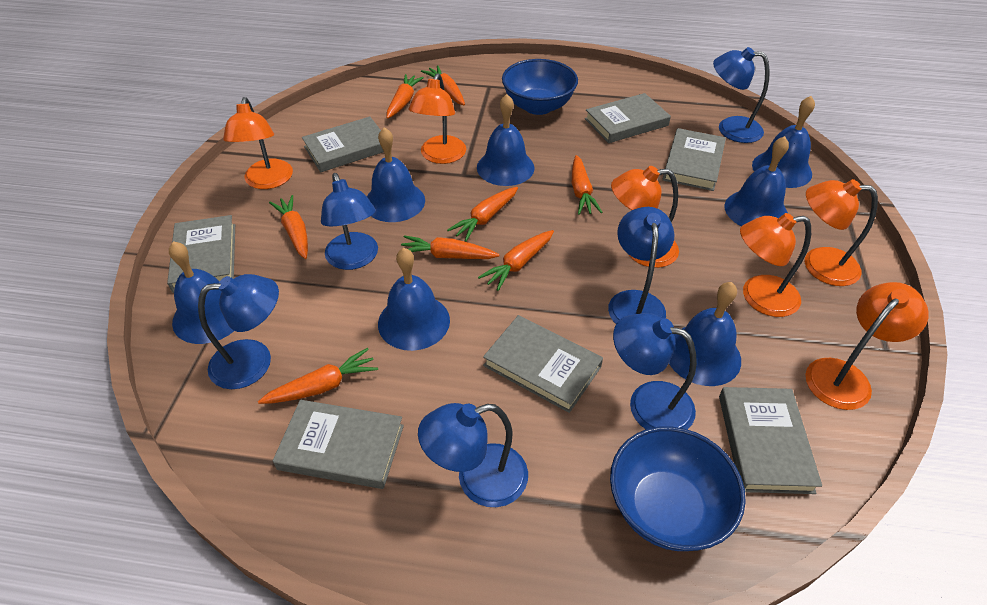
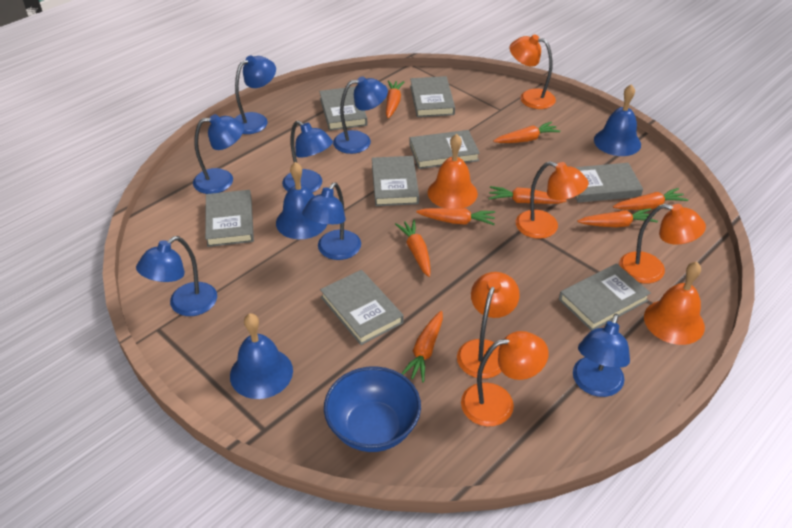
blue bell: [169,241,234,344] [367,127,425,222] [378,248,450,351] [477,94,535,186] [669,282,741,386] [725,136,789,227] [752,96,815,188] = 7 -> [230,313,293,399] [276,162,327,239] [594,84,641,156] = 3
blue bowl: [502,59,578,115] [610,426,746,551] = 2 -> [324,366,421,452] = 1
blue lamp: [198,274,279,389] [321,173,378,270] [418,403,528,507] [608,207,675,324] [613,313,697,430] [713,47,770,143] = 6 -> [136,236,217,316] [193,114,244,194] [235,55,276,134] [282,121,333,193] [302,183,361,260] [333,76,388,154] [573,314,630,397] = 7
grey book: [167,215,235,293] [273,400,404,489] [302,116,384,172] [483,315,603,413] [585,93,671,143] [663,128,726,191] [719,387,822,494] = 7 -> [205,190,254,247] [319,86,367,131] [320,270,404,345] [372,156,419,206] [410,76,455,117] [410,130,480,169] [559,263,651,331] [574,163,643,203] = 8
orange bell: none = 0 -> [428,134,478,208] [644,262,705,345] = 2
orange lamp: [223,97,293,189] [409,73,466,164] [611,166,679,268] [740,213,811,317] [805,179,878,286] [805,282,929,410] = 6 -> [457,272,520,379] [461,331,549,426] [510,34,556,109] [516,161,589,239] [619,204,706,283] = 5

